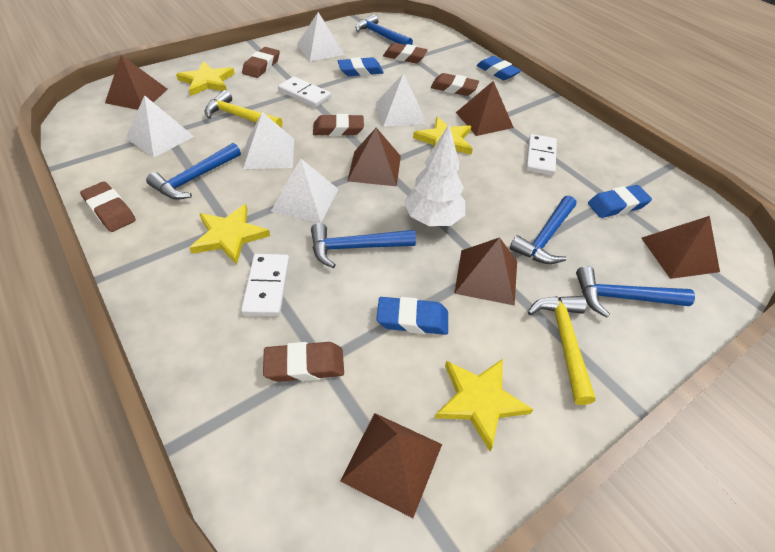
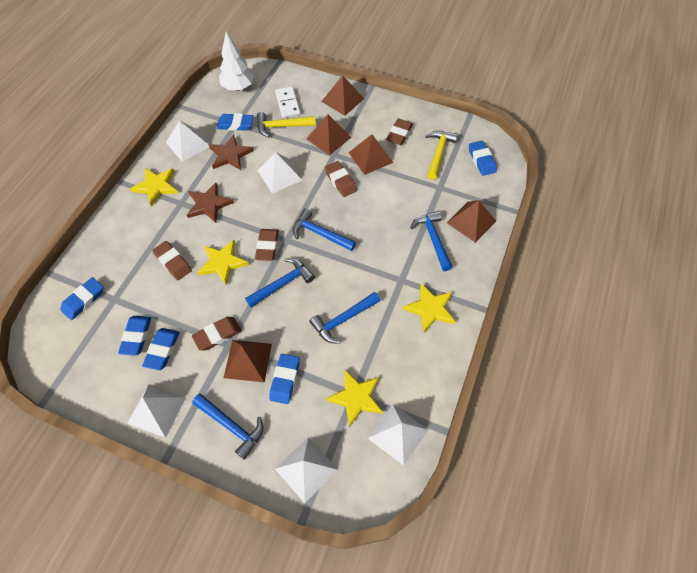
blue eraser: [338,57,384,76] [376,297,448,335] [477,56,521,80] [588,185,652,218] = 4 -> [60,277,103,320] [118,316,151,356] [142,328,179,370] [217,113,253,131] [269,354,300,404] [469,141,497,176] = 6
brown eraser: [80,181,136,232] [242,47,280,78] [263,342,344,382] [313,114,364,136] [383,43,428,63] [431,73,479,96] = 6 -> [152,241,192,280] [192,317,242,351] [255,229,279,261] [325,161,357,197] [386,119,413,145] = 5
brown pyramid: [105,55,168,110] [340,413,442,518] [347,128,401,186] [454,237,517,306] [456,81,514,136] [641,216,720,279] = 6 -> [224,340,272,382] [306,114,351,155] [321,75,365,116] [348,134,393,175] [447,200,496,243] = 5
brown star: none = 0 -> [187,183,234,223] [209,134,254,170] = 2
white domino: [241,254,289,316] [278,76,331,108] [526,134,557,175] = 3 -> [275,87,300,118] = 1

